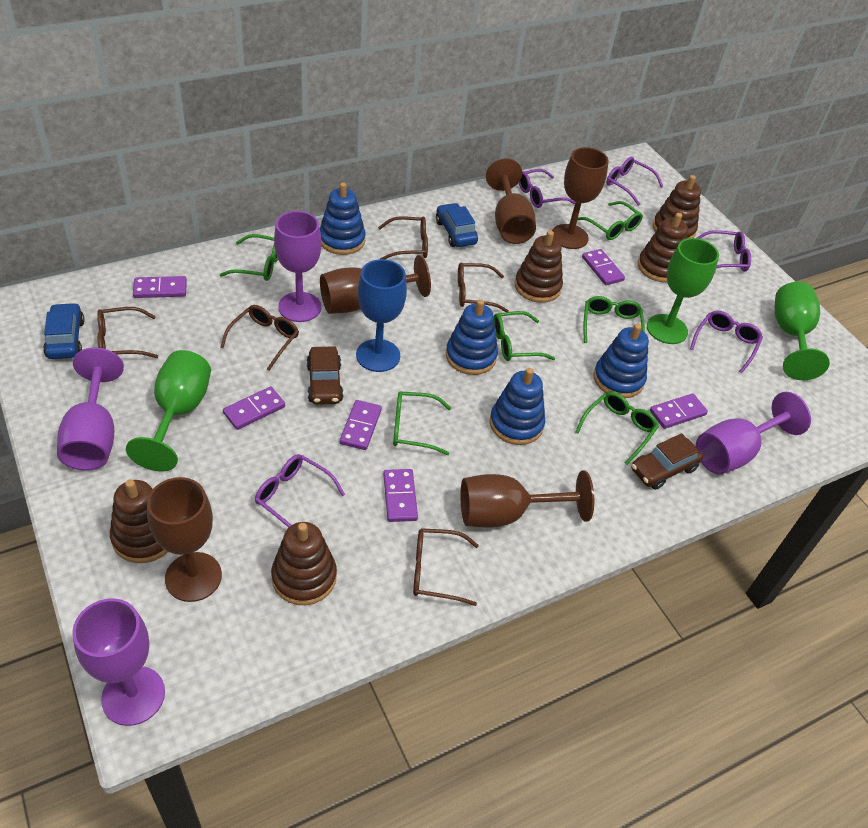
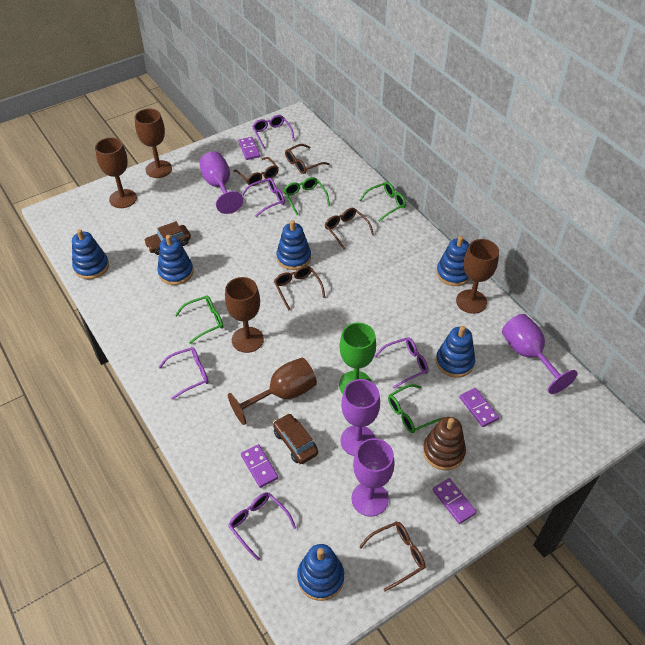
blue car: [43,303,85,359] [436,203,478,247] = 2 -> none = 0
blue goblet: [356,259,407,372] = 1 -> none = 0
blue stacking toy: [320,182,366,255] [446,299,498,375] [490,368,545,445] [593,324,649,398] = 4 -> [72,229,109,279] [157,235,194,285] [277,220,311,270] [297,544,344,601] [436,236,470,286] [436,326,475,378] = 6
brown stacking toy: [110,480,168,563] [271,522,337,605] [515,231,563,303] [638,213,688,283] [653,175,701,238] = 5 -> [423,417,466,470] = 1
green glasses: [220,234,278,281] [393,391,451,455] [493,311,555,361] [575,392,659,465] [577,201,643,240] [583,296,645,343] = 6 -> [175,295,223,344] [284,177,330,215] [359,182,406,222] [388,384,444,433] = 4
green goblet: [126,350,211,471] [647,238,719,344] [775,282,830,380] = 3 -> [339,322,376,394] = 1
purple domino: [133,276,187,298] [223,386,285,430] [340,400,382,450] [383,469,418,522] [582,249,625,285] [650,394,708,429] = 6 -> [238,137,260,160] [241,444,278,488] [433,478,477,524] [459,388,499,427] = 4

